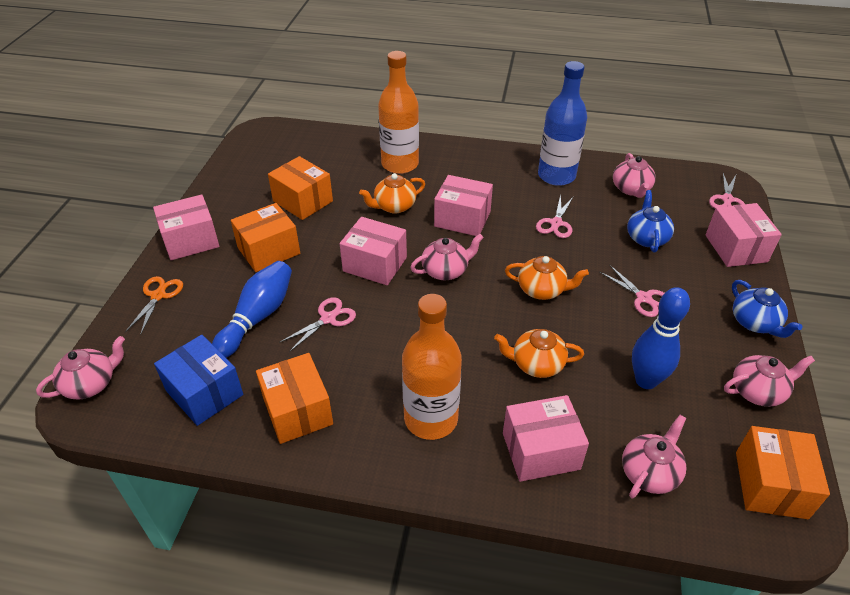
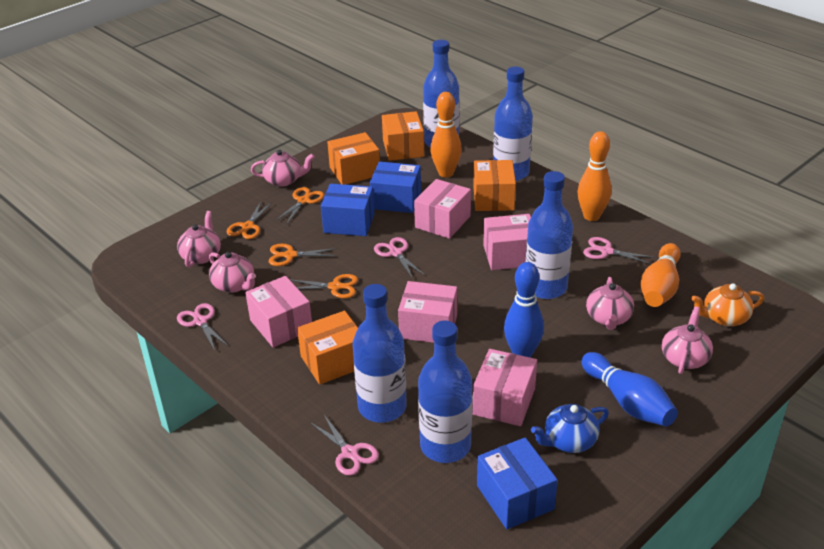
blue bottle: [538,61,587,186] = 1 -> [353,284,407,423] [418,320,472,463] [423,40,460,148] [493,67,533,181] [526,171,573,299] = 5
blue box: [154,335,243,426] = 1 -> [321,184,375,236] [370,162,421,213] [477,438,558,529] = 3
blue teapot: [627,190,674,252] [732,280,802,338] = 2 -> [531,404,609,453] = 1
orange bottle: [378,51,419,174] [402,294,462,440] = 2 -> none = 0
orange bowling pin: none = 0 -> [430,92,462,177] [577,131,612,221] [641,243,681,307] = 3
orange scissors: [125,276,183,335] = 1 -> [227,201,272,239] [269,244,337,266] [275,187,324,224] [289,274,358,298] = 4
orange teapot: [359,173,425,214] [494,329,584,378] [505,256,589,300] = 3 -> [691,283,764,326] = 1

